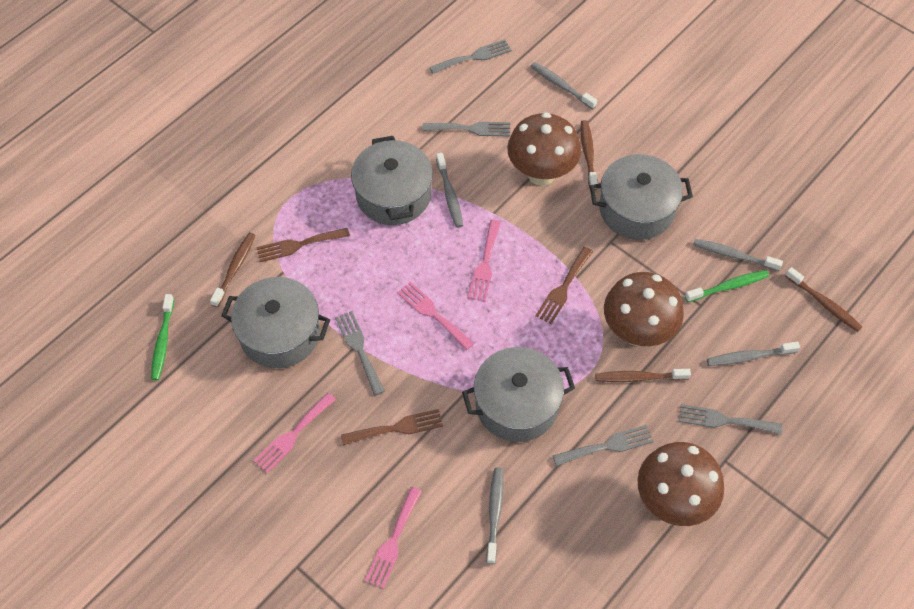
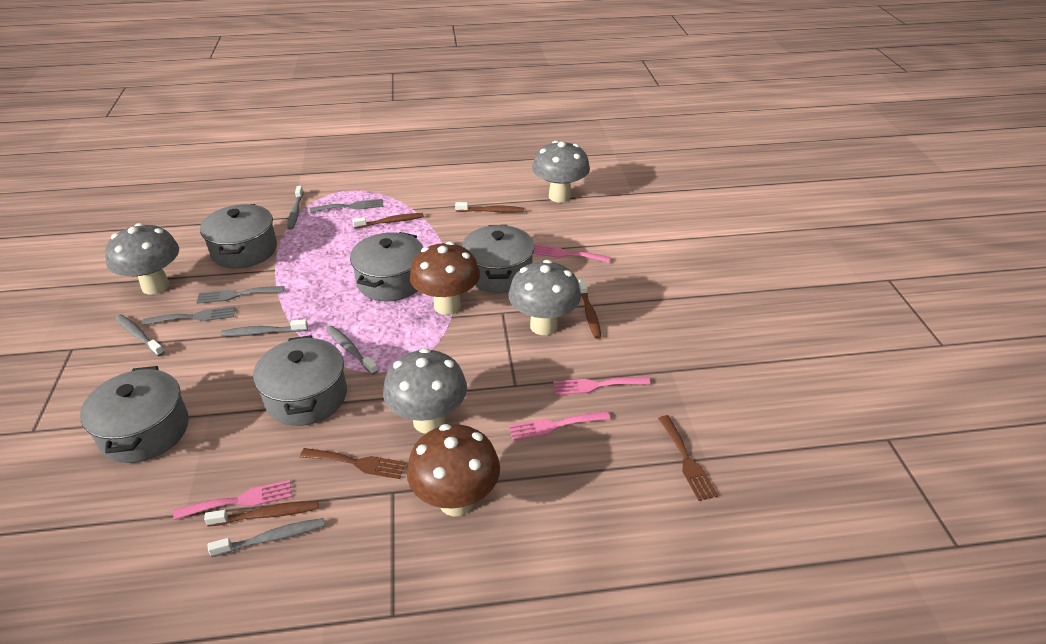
brown fork: [256,228,350,262] [341,409,443,445] [535,247,593,324] = 3 -> [300,448,406,479] [658,415,718,501] = 2
brown mushroom: [507,112,581,186] [604,272,684,346] [637,442,724,526] = 3 -> [407,424,500,516] [409,241,480,315] = 2
green toothbrush: [151,294,174,380] [685,270,769,302] = 2 -> none = 0
grey fork: [335,311,385,396] [422,122,510,136] [429,39,512,74] [553,425,654,466] [679,404,782,434] = 5 -> [142,306,235,325] [196,286,284,304] [310,199,384,213] = 3
grey mushroom: none = 0 -> [105,223,179,294] [383,348,467,433] [508,260,581,335] [532,141,590,203] = 4
grey pot: [221,277,330,368] [351,136,433,225] [462,347,575,442] [590,154,693,240] = 4 -> [80,366,189,463] [200,204,277,268] [253,335,347,426] [350,232,424,301] [462,225,535,293] = 5

